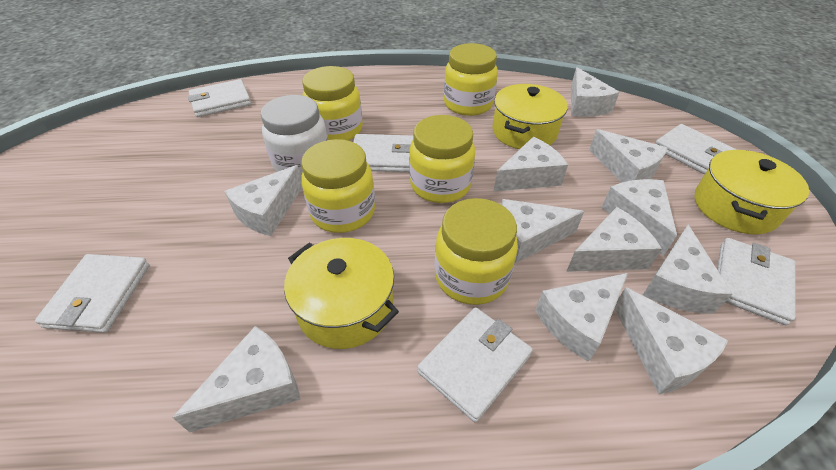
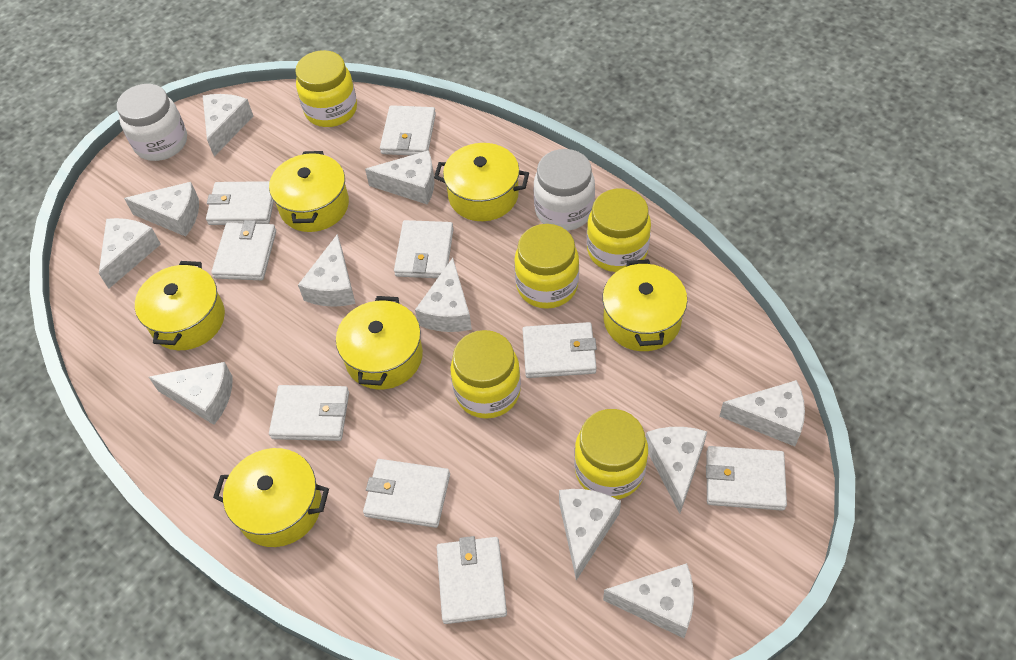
white jar: [261,95,328,177] = 1 -> [117,84,187,161] [533,149,595,231] = 2
white wallet: [35,254,150,333] [188,79,251,117] [353,134,413,172] [417,307,533,423] [656,124,737,174] [717,238,795,326] = 6 -> [206,181,274,225] [211,220,276,280] [269,385,349,441] [363,459,450,528] [380,105,436,155] [394,220,454,278] [437,536,507,624] [523,322,597,378] [706,446,787,511] = 9
yellow pot: [284,238,399,349] [492,84,568,149] [695,150,809,234] = 3 -> [135,261,225,350] [213,448,329,547] [269,151,349,232] [336,296,423,390] [434,143,529,221] [603,259,687,351] = 6

